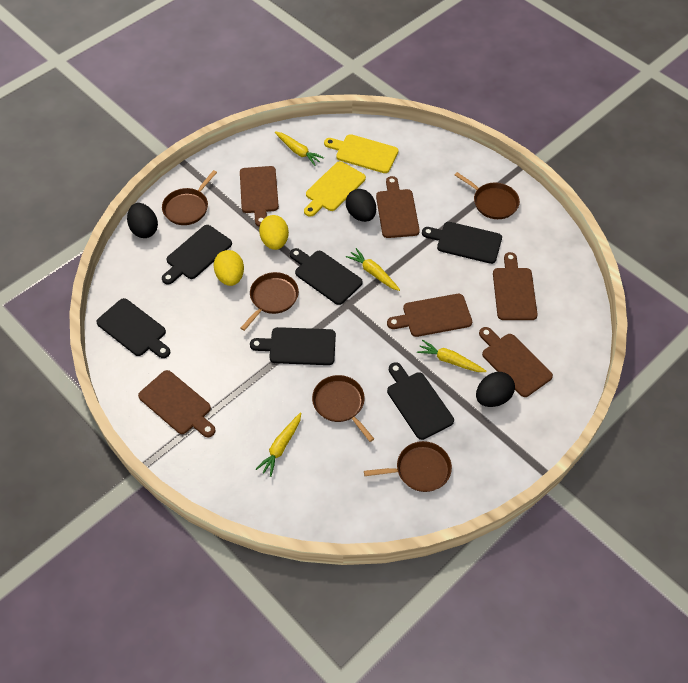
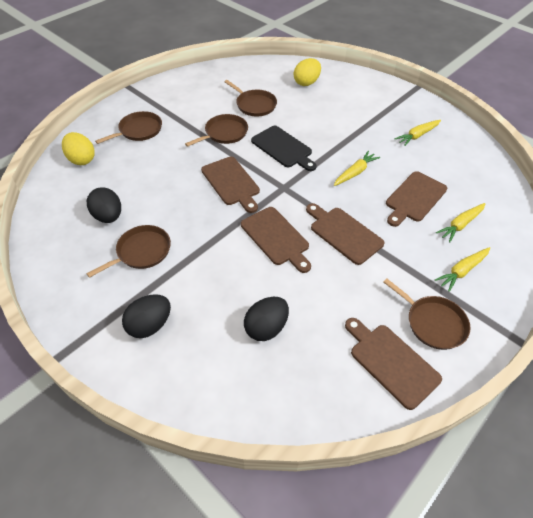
black cutting board: [96,298,170,358] [162,225,232,285] [250,327,336,365] [290,248,363,305] [387,362,454,440] [422,222,502,264] = 6 -> [251,126,317,171] = 1
brown cutting board: [138,370,216,437] [240,166,279,227] [376,176,420,238] [387,294,472,337] [479,327,553,397] [493,252,538,320] = 6 -> [201,157,260,213] [241,207,311,273] [306,203,384,265] [345,318,442,410] [386,171,447,227] = 5
yellow cutting board: [304,161,366,217] [324,134,398,173] = 2 -> none = 0

